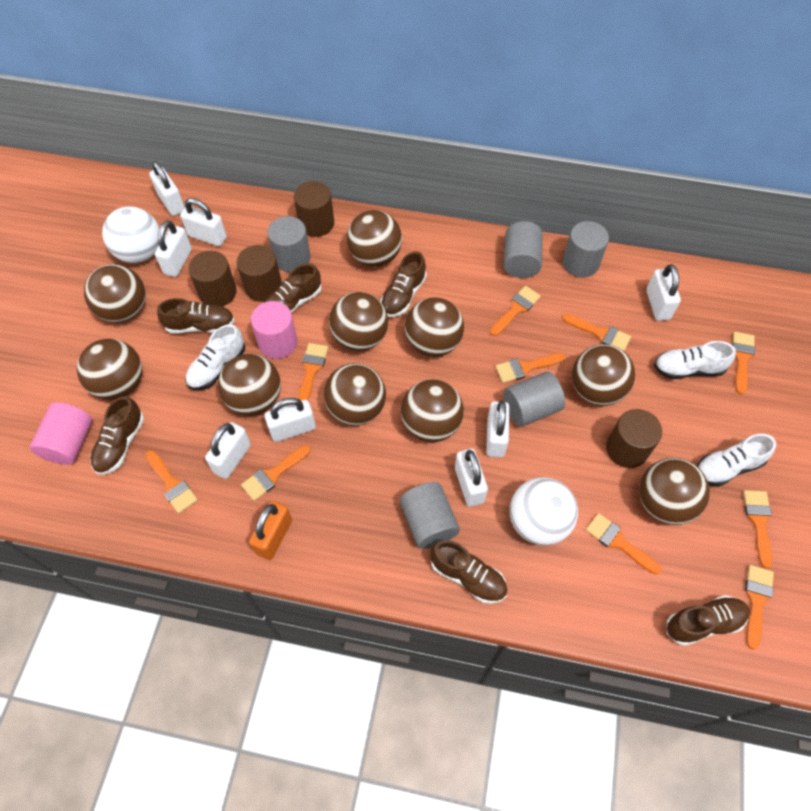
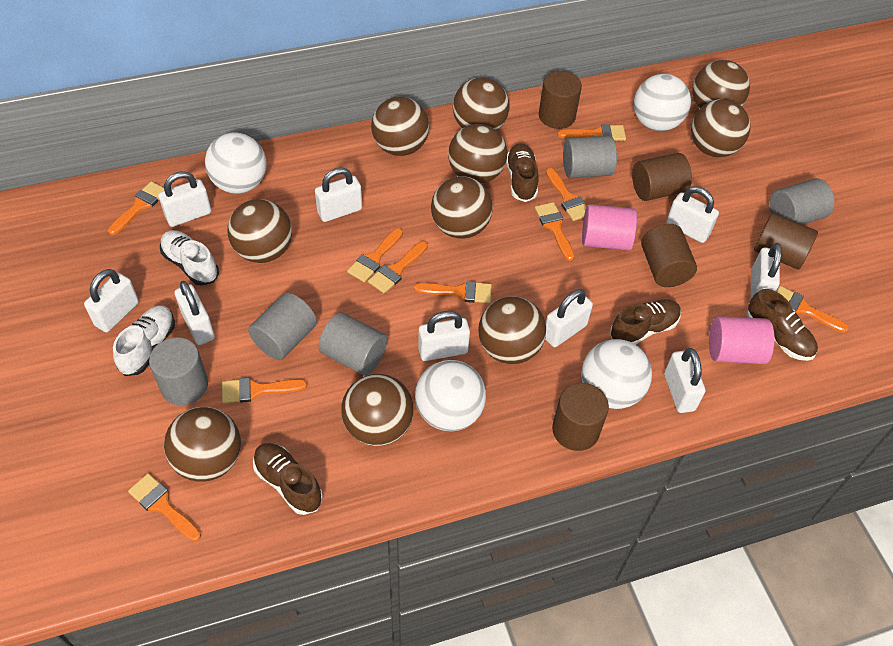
brown cylinder: [188,251,237,307] [237,245,282,302] [294,181,334,237] [606,409,662,468] = 4 -> [539,71,582,129] [552,383,609,451] [632,153,692,201] [641,224,697,287] [754,213,818,269] = 5
brown shoe: [90,396,144,475] [157,298,235,333] [264,263,322,313] [381,251,427,317] [430,540,508,604] [667,595,750,646] = 6 -> [253,443,323,515] [506,143,539,202] [610,299,681,345] [747,289,818,361] = 4
orange padlock: [249,501,292,560] = 1 -> none = 0
white ball: [102,206,160,263] [510,477,578,546] = 2 -> [205,133,266,194] [415,360,486,431] [581,339,652,409] [634,74,691,131] = 4
white padlock: [149,161,185,216] [155,220,192,277] [180,198,227,246] [205,422,251,479] [265,398,316,442] [455,449,488,507] [486,401,509,458] [646,264,681,321] = 8 -> [84,269,139,332] [158,171,211,227] [174,281,215,345] [315,167,362,222] [418,311,470,361] [545,289,593,347] [664,348,705,413] [666,186,719,243] [750,243,782,301] = 9
white shoe: [185,324,245,390] [654,341,736,379] [697,434,776,487] = 3 -> [113,305,175,376] [160,230,219,286] = 2

